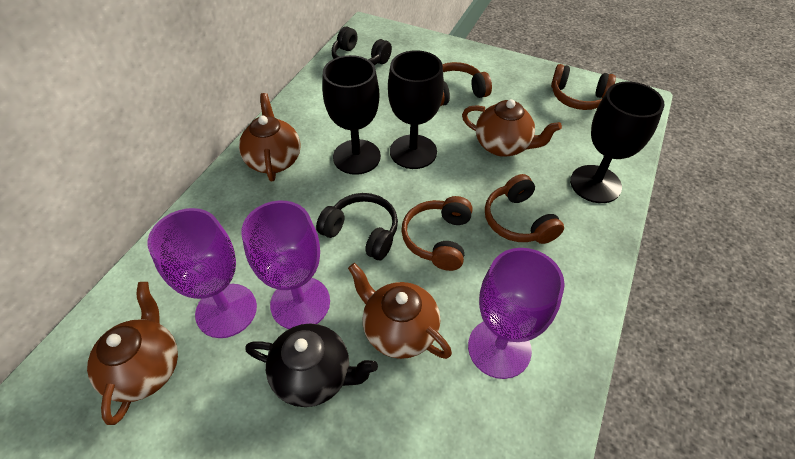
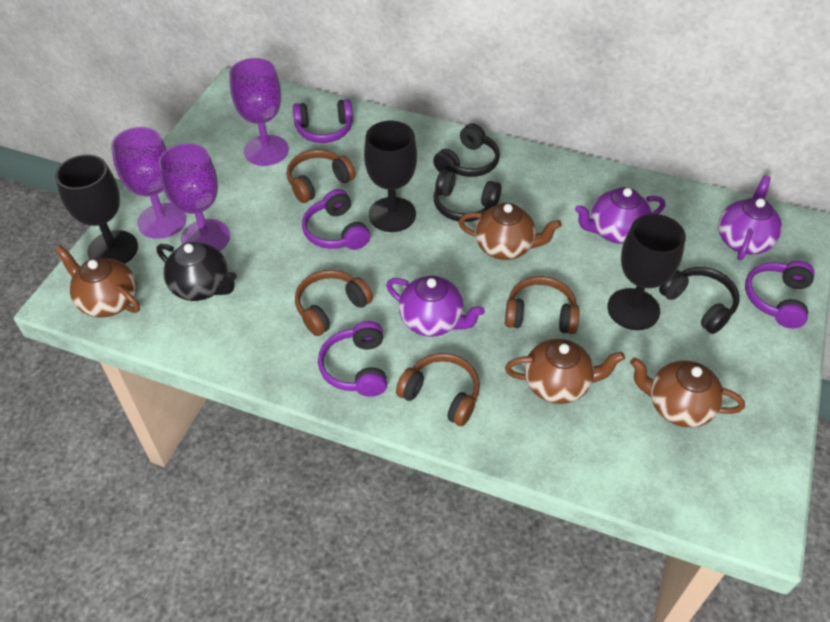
black headphones: [316,193,398,260] [332,27,392,65] = 2 -> [433,123,500,177] [433,169,502,222] [659,267,740,334] = 3
purple headphones: none = 0 -> [293,99,353,143] [302,189,370,250] [318,321,387,397] [745,261,815,328] = 4
purple teapot: none = 0 -> [386,276,485,337] [575,187,665,244] [718,175,782,260] = 3

